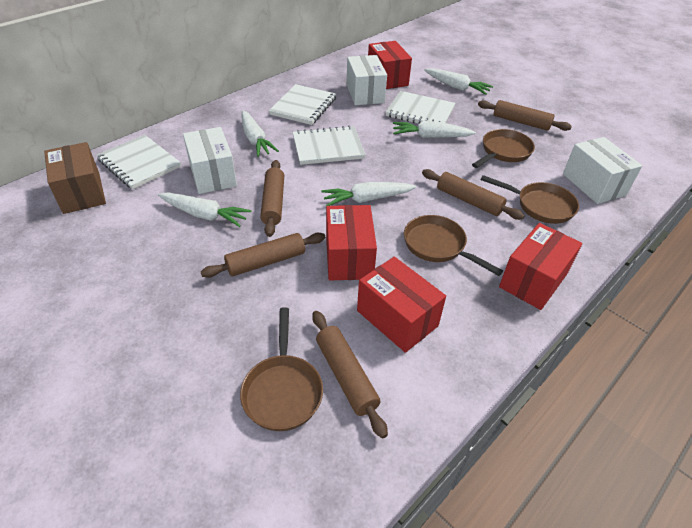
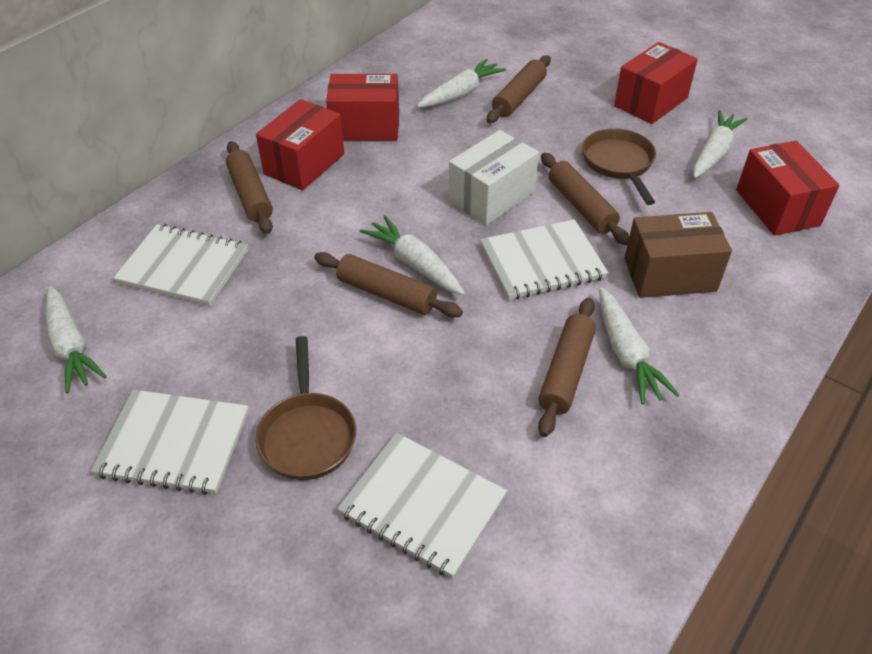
brown pan: [240,307,323,431] [404,215,503,276] [472,129,535,168] [481,175,579,224] = 4 -> [256,336,356,480] [582,128,656,205] = 2
white box: [183,127,237,194] [347,55,387,105] [563,137,642,204] = 3 -> [449,130,539,226] = 1

